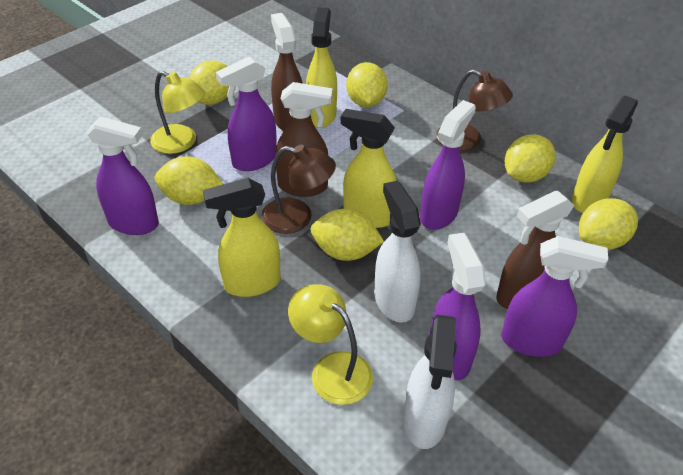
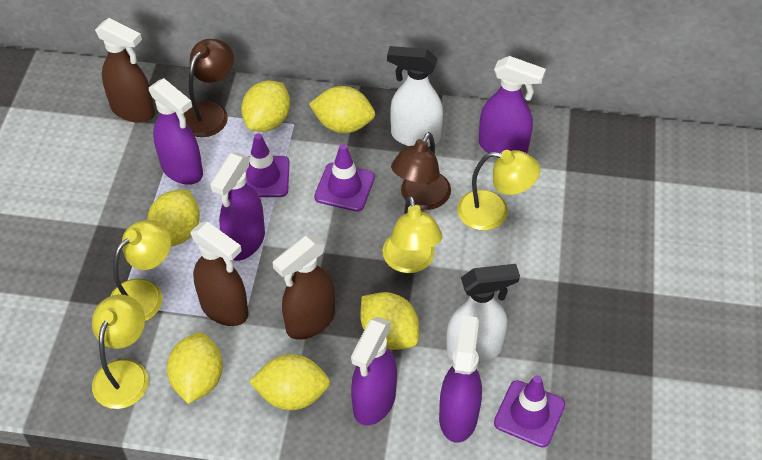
purple traffic cone: none = 0 -> [246,134,290,197] [314,144,375,212] [494,375,565,447] = 3
yellow lamp: [150,71,206,154] [288,284,373,405] = 2 -> [92,294,149,409] [110,220,171,321] [383,196,442,273] [457,150,540,231] = 4
yellow spray bottle: [203,178,281,297] [306,7,337,128] [340,109,396,228] [572,96,638,213] = 4 -> none = 0

